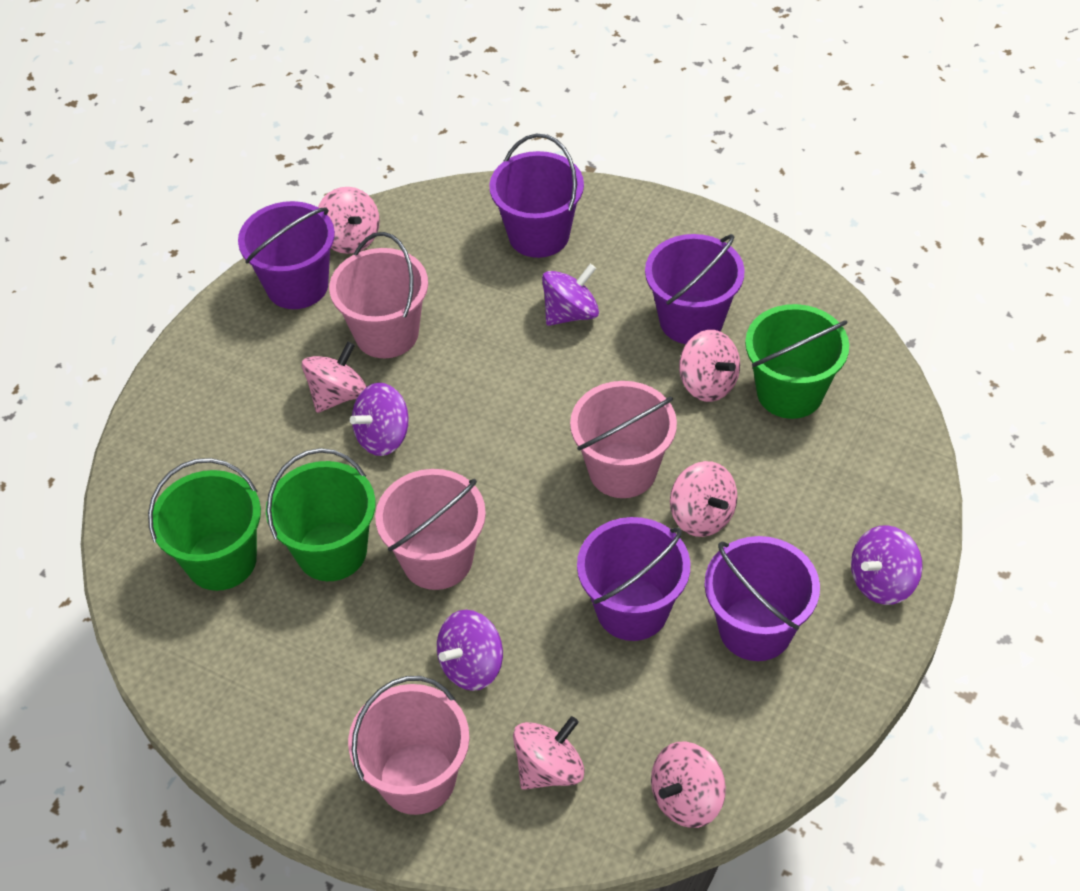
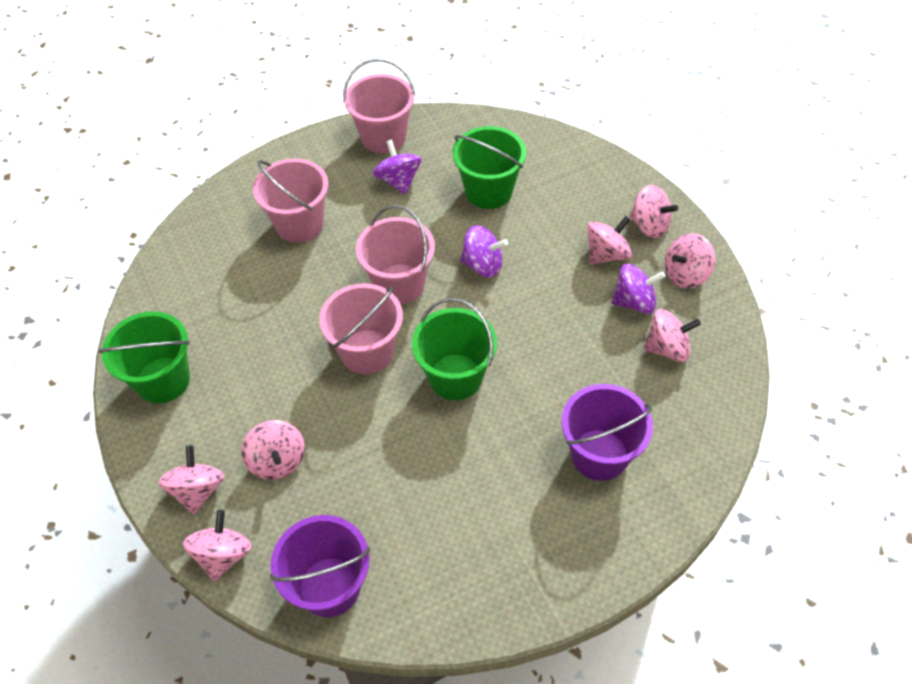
pink spinning top: [302,342,367,413] [318,187,380,254] [513,716,585,790] [651,742,726,828] [670,461,737,537] [679,330,740,402] = 6 -> [158,445,224,515] [183,510,251,581] [241,420,305,480] [587,216,632,265] [630,185,678,238] [643,309,701,362] [665,233,715,289] = 7
purple bucket: [238,201,335,309] [489,134,584,258] [577,517,690,641] [645,234,745,344] [704,536,820,661] = 5 -> [270,515,370,617] [562,384,653,481] = 2
purple spinning top: [350,383,409,456] [437,610,503,691] [542,264,599,326] [851,525,923,605] = 4 -> [373,139,421,195] [460,225,508,277] [611,264,666,314] = 3

